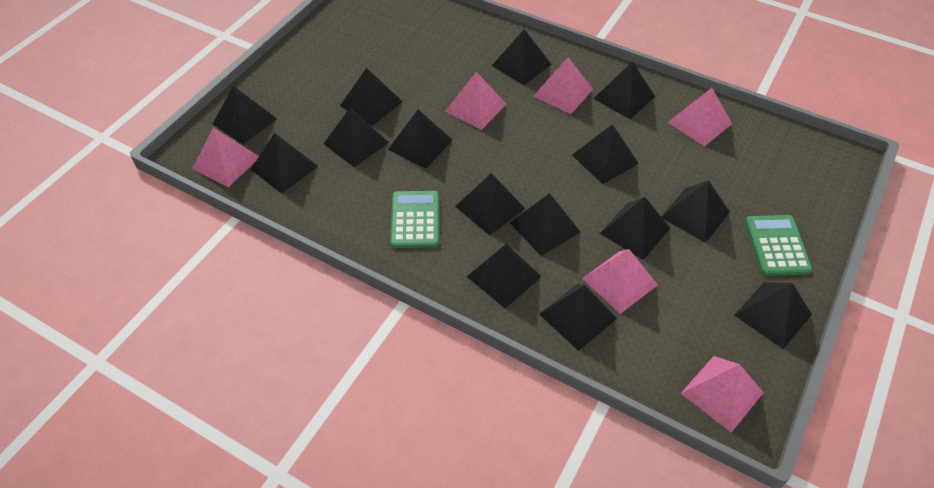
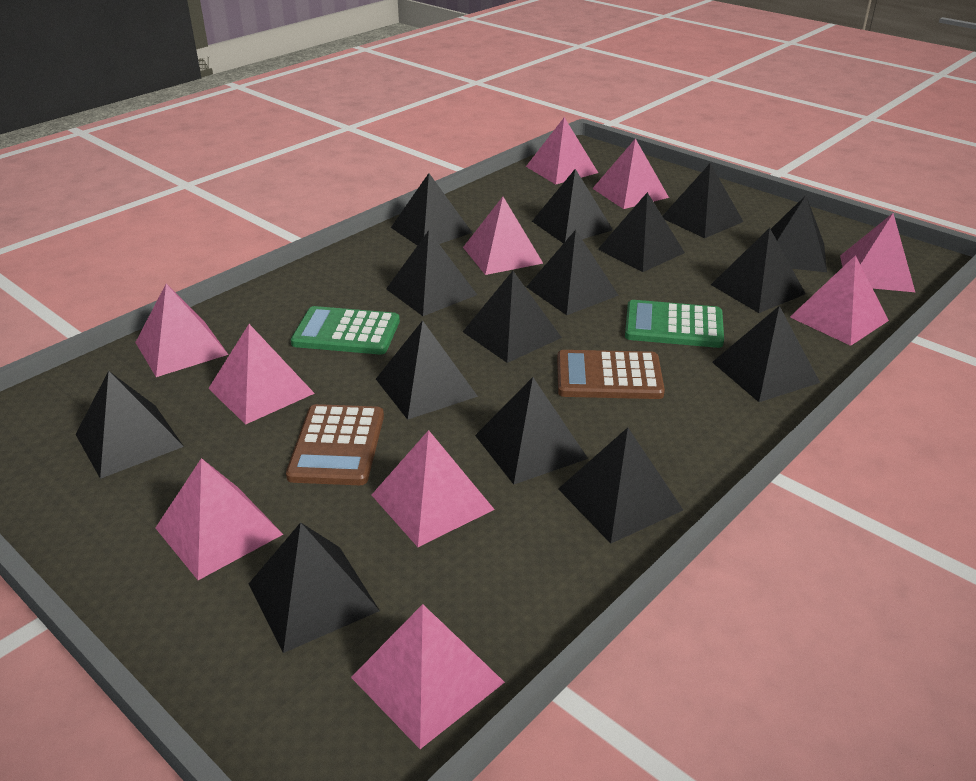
brown calculator: none = 0 -> [286,404,384,485] [557,350,665,399] = 2
pink pyramid: [192,128,259,187] [445,72,506,130] [533,57,593,114] [582,249,658,314] [668,88,732,146] [680,356,764,433] = 6 -> [135,284,229,377] [156,458,283,580] [208,324,315,425] [351,604,505,749] [372,430,495,547] [463,197,543,275] [526,117,598,184] [592,138,669,209] [790,255,889,346] [840,213,915,292] = 10

